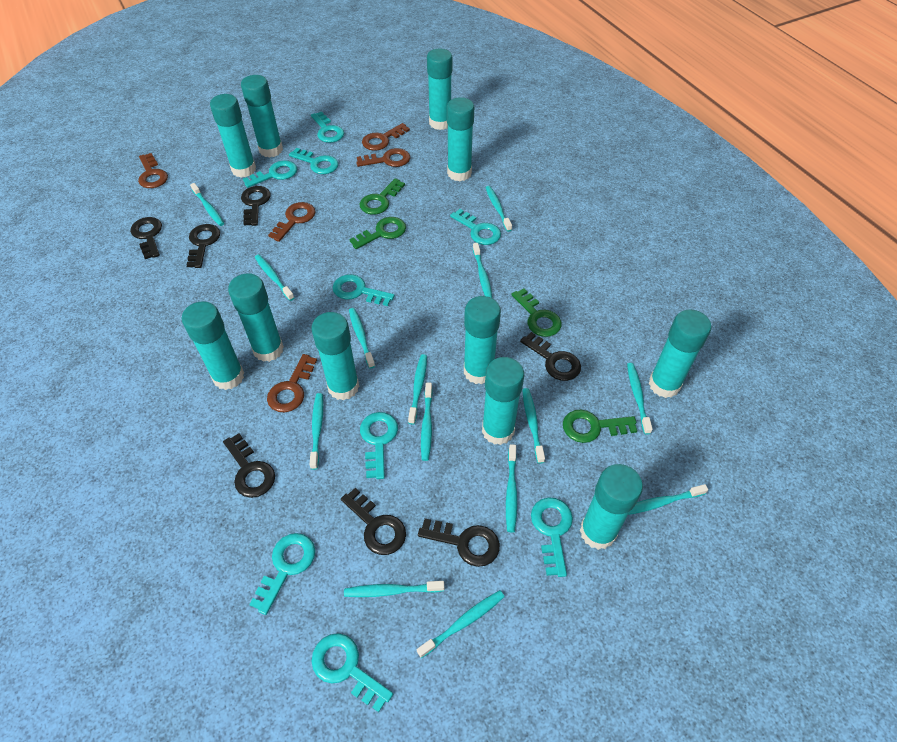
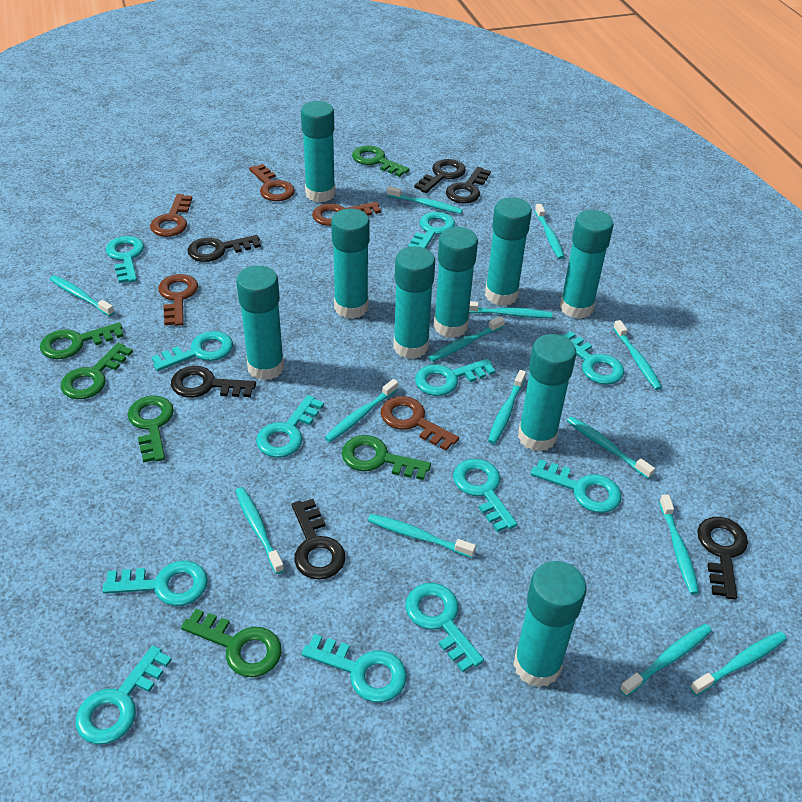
black key: [130,217,162,259] [186,224,220,268] [223,433,275,498] [241,186,271,226] [341,488,406,555] [418,518,500,567] [520,332,581,381] = 7 -> [171,366,256,398] [188,235,261,262] [292,499,345,580] [414,159,466,193] [446,167,491,204] [697,517,748,599] = 6
green key: [349,217,406,249] [360,178,405,215] [512,288,562,337] [563,410,637,443] = 4 -> [40,322,124,359] [61,343,133,399] [128,396,174,463] [181,609,282,677] [342,435,431,480] [352,146,410,177] = 6
turquoise glue stick: [182,301,244,390] [210,94,256,178] [228,273,284,362] [241,75,283,158] [311,312,359,400] [427,48,452,130] [447,97,474,181] [464,296,501,384] [482,357,524,445] [580,464,643,550] [648,309,711,398] = 11 -> [236,266,284,380] [301,101,335,202] [331,209,370,319] [393,246,435,359] [434,227,478,338] [485,197,532,306] [513,561,587,688] [518,334,576,452] [560,210,614,319] = 9
turquoise key: [243,160,297,188] [249,533,315,615] [289,148,338,174] [311,111,344,143] [312,633,393,712] [333,274,395,306] [360,412,398,479] [450,209,501,245] [531,497,573,577] = 9 -> [76,645,172,744] [102,561,208,606] [106,236,144,283] [151,331,233,371] [256,395,324,458] [302,634,407,702] [405,583,484,672] [408,212,455,248] [415,358,496,396] [453,459,517,532] [531,459,622,513] [561,331,624,385] = 12

